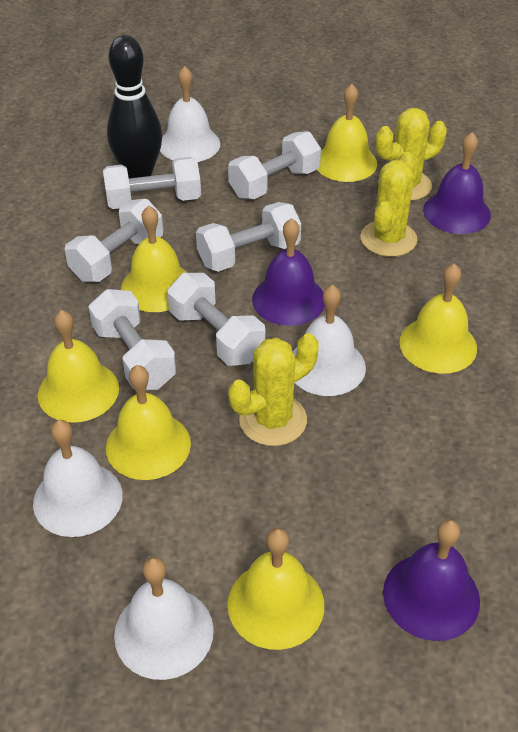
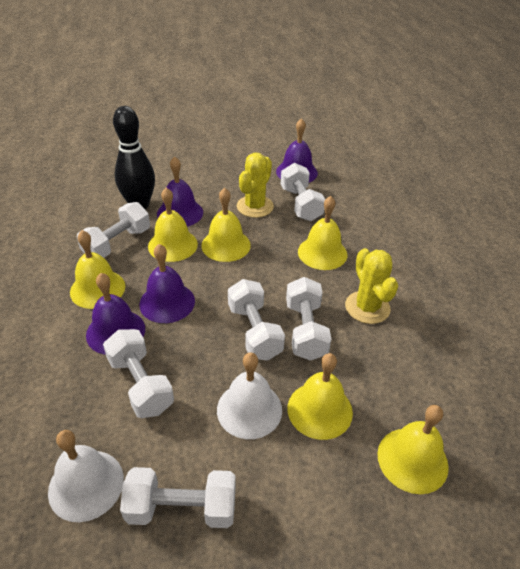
purple bell: [252,218,325,326] [383,520,480,641] [423,132,491,234] = 3 -> [86,273,145,355] [139,244,195,323] [157,156,203,227] [276,118,318,183] = 4
white bell: [33,420,123,537] [114,557,214,680] [160,66,220,162] [292,285,366,396] = 4 -> [48,430,124,522] [217,352,282,439] = 2
yellow cactus: [228,333,319,446] [360,152,417,257] [376,108,447,201] = 3 -> [237,153,274,218] [345,248,398,324] = 2

